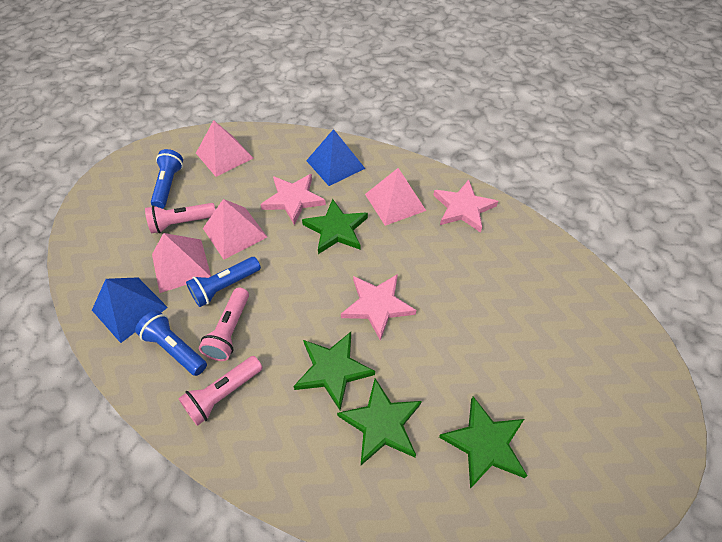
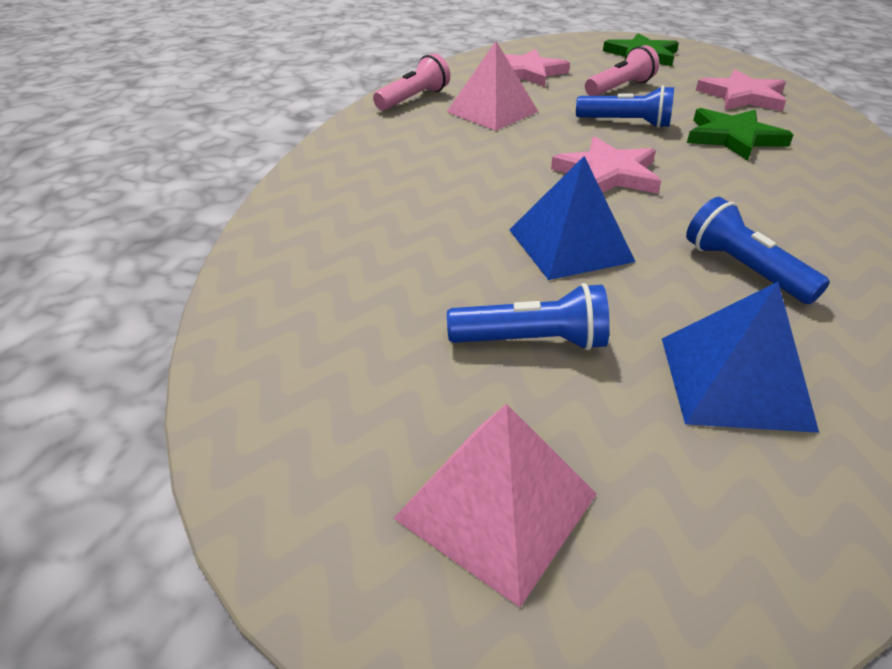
green star: [293,332,375,410] [302,199,368,254] [337,378,422,465] [439,396,527,489] = 4 -> [603,33,679,66] [687,108,794,161] = 2
pink flashlight: [145,203,215,233] [178,356,263,426] [199,287,249,361] = 3 -> [373,54,450,111] [585,45,659,96] = 2
pink pyramid: [152,233,211,293] [196,120,254,177] [203,199,267,260] [365,168,426,226] = 4 -> [393,404,596,607] [447,41,538,131] = 2

